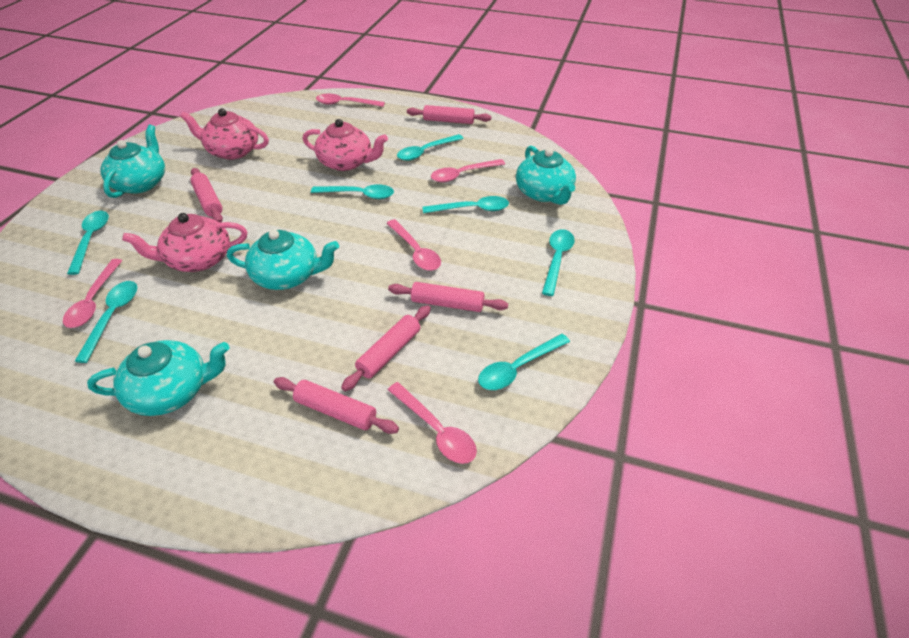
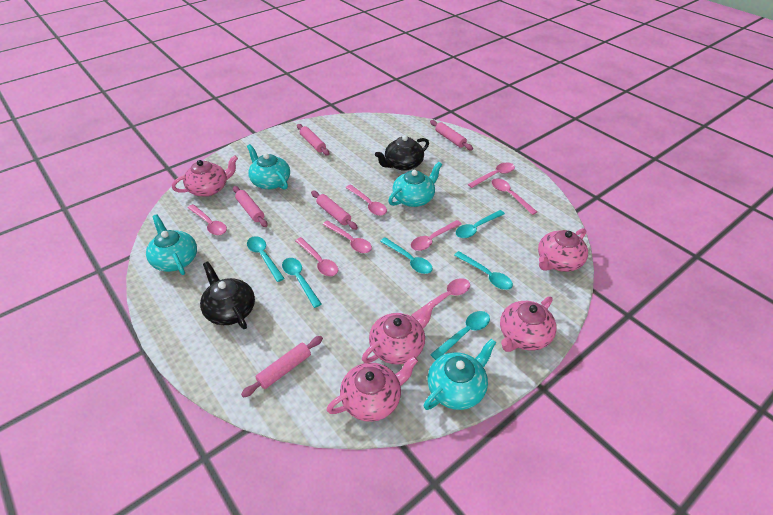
black teapot: none = 0 -> [200,261,255,329] [375,135,429,171] = 2
pink spoon: [63,259,123,328] [316,94,385,107] [386,219,441,271] [388,382,477,464] [431,159,505,182] = 5 -> [187,204,227,235] [295,237,338,276] [322,221,372,253] [346,185,387,216] [411,220,462,251] [411,278,470,319] [468,163,515,188] [492,178,537,215] = 8
pink teapot: [122,213,247,272] [180,108,269,160] [303,119,388,171] = 3 -> [172,155,238,196] [327,356,418,422] [362,301,436,365] [500,296,557,352] [538,228,588,272] = 5
turquoise spoon: [67,211,109,275] [75,281,137,363] [311,184,394,199] [397,134,464,161] [423,196,509,214] [478,334,570,390] [542,229,575,296] = 7 -> [247,236,285,282] [282,258,322,308] [380,237,433,274] [430,311,490,360] [454,251,513,290] [456,210,505,238] = 6

